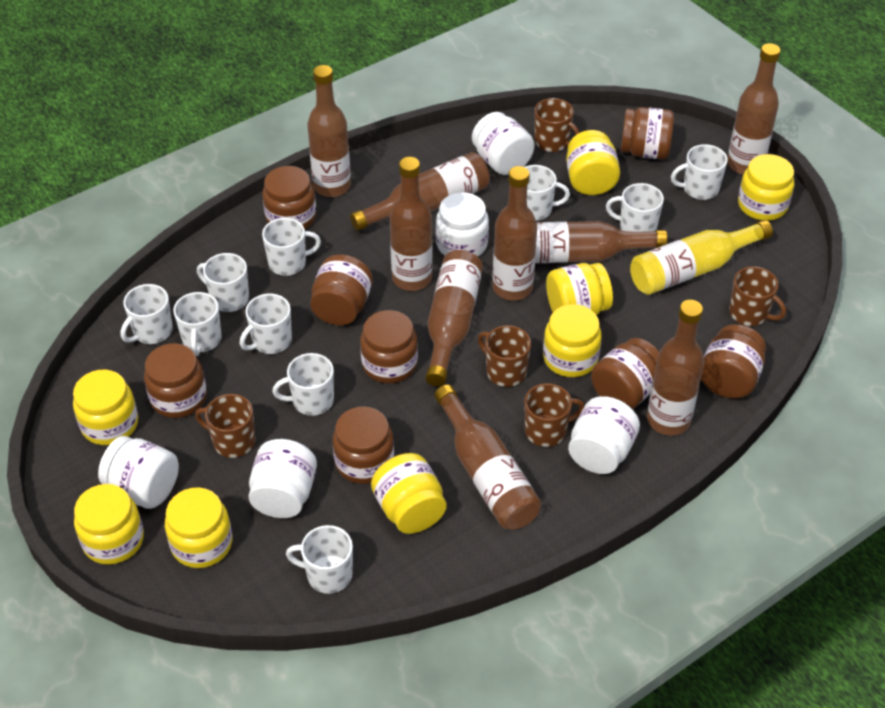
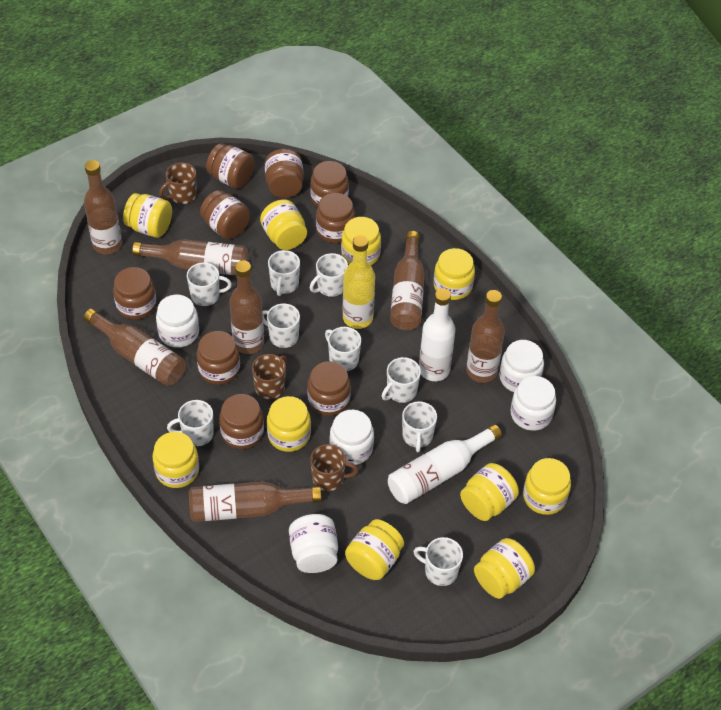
brown bottle: [307,65,351,197] [350,152,490,231] [390,157,433,291] [426,250,483,386] [434,385,541,530] [493,166,537,300] [535,221,668,263] [647,300,704,436] [727,43,781,174] = 9 -> [84,160,122,254] [84,308,186,386] [132,239,249,275] [189,482,322,522] [229,260,264,354] [390,231,425,330] [466,290,505,383] = 7
brown jar: [144,343,207,418] [262,166,316,229] [310,255,373,325] [333,407,394,484] [360,310,418,383] [591,338,659,409] [621,107,674,159] [701,324,766,398] = 8 -> [113,267,157,320] [197,331,240,385] [200,190,250,239] [206,143,255,189] [219,394,264,449] [265,149,304,198] [307,361,351,416] [310,161,349,207] [316,193,355,243] = 9
brown mug: [195,394,255,458] [478,325,531,387] [525,383,585,447] [534,98,580,152] [729,266,786,326] = 5 -> [159,163,197,204] [252,354,287,399] [310,444,359,491] = 3
white bottle: none = 0 -> [388,424,502,504] [419,288,455,381] = 2
white mug: [121,284,173,344] [173,292,222,356] [197,253,249,312] [240,294,292,354] [262,218,321,276] [272,353,334,416] [286,525,353,594] [525,165,570,221] [606,183,664,232] [671,144,728,200] = 10 -> [167,400,214,446] [187,262,232,306] [262,304,300,348] [268,250,300,296] [310,253,348,297] [325,327,361,371] [382,357,421,403] [402,401,437,452] [413,537,463,586] = 9
yellow jar: [73,370,138,445] [74,484,144,565] [165,488,232,568] [371,453,447,534] [543,304,602,377] [546,263,613,315] [566,130,620,195] [738,154,794,221] = 8 -> [123,193,172,238] [152,432,199,488] [260,200,307,250] [267,396,311,452] [341,217,381,265] [345,519,404,580] [434,248,475,300] [460,463,519,521] [474,538,535,599] [523,458,571,515] = 10

